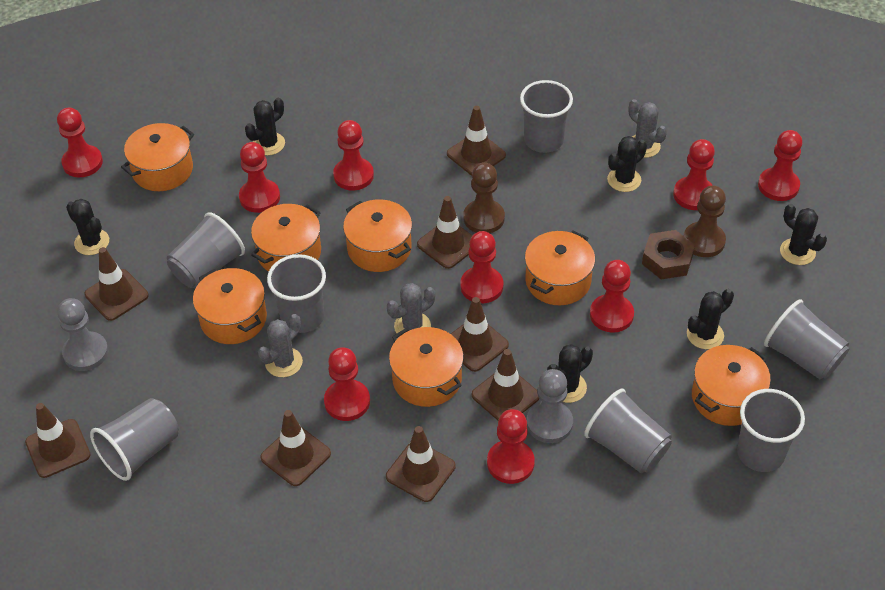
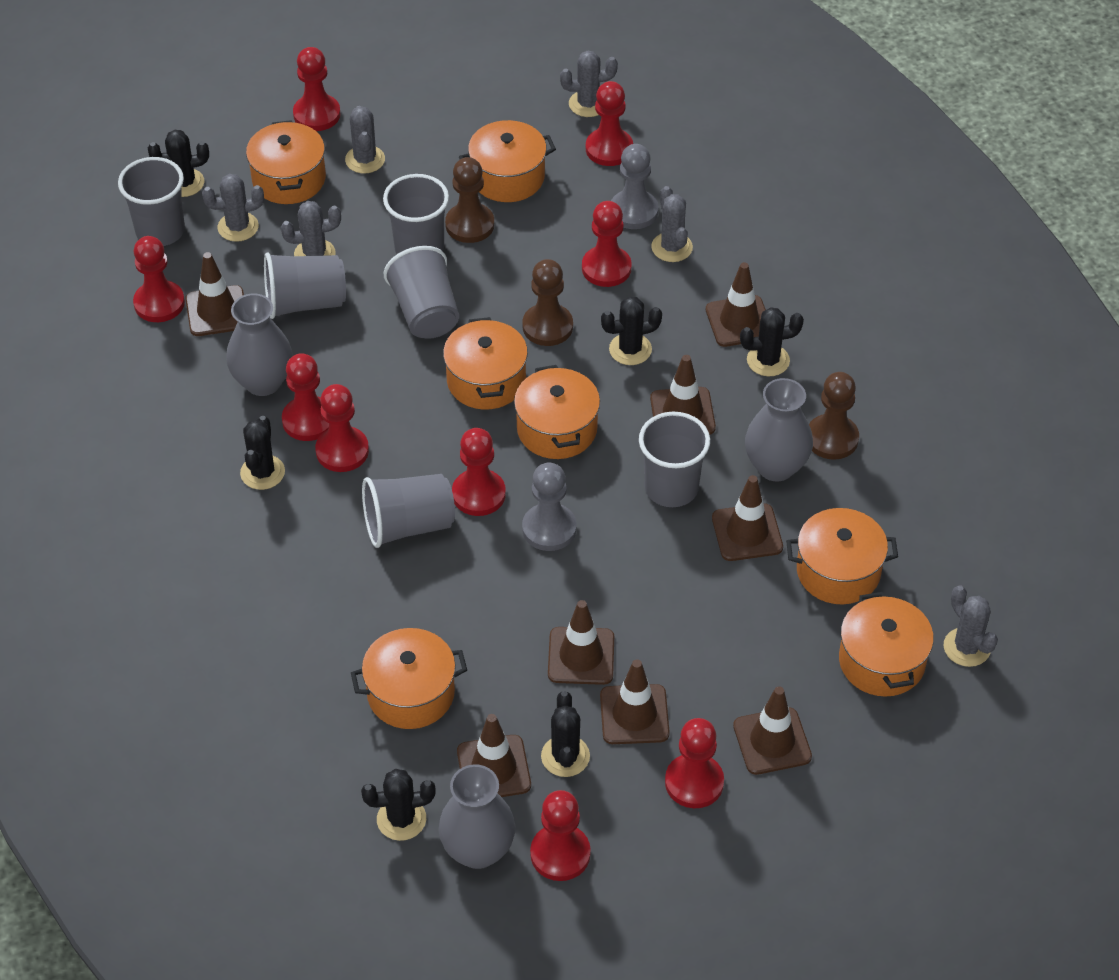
brown nut: [642,230,695,279] = 1 -> none = 0
brown pawn: [463,163,505,233] [683,185,726,257] = 2 -> [445,157,494,243] [523,259,573,346] [809,372,859,460] = 3
grey cactus: [258,314,303,377] [387,283,435,333] [628,99,667,158] = 3 -> [202,174,264,242] [281,201,341,256] [345,106,385,173] [560,50,618,117] [651,186,693,262] [944,585,998,667] = 6
grey cup: [90,398,178,481] [167,212,245,288] [267,254,326,333] [520,80,573,153] [584,389,672,473] [737,389,805,472] [764,299,849,379] = 7 -> [118,157,185,246] [264,252,346,319] [362,474,455,548] [383,174,449,254] [384,246,459,339] [639,412,710,507] = 6
grey vase: none = 0 -> [226,293,293,396] [438,764,515,869] [745,378,813,481] = 3

